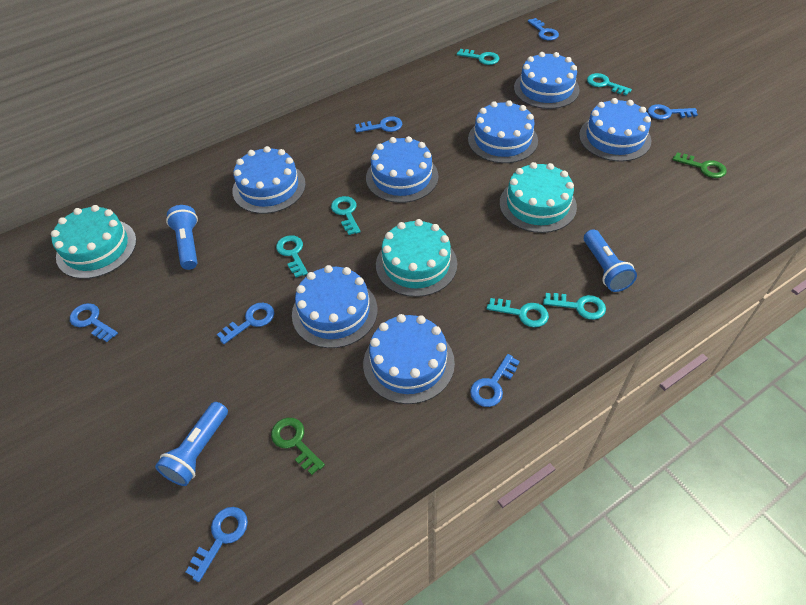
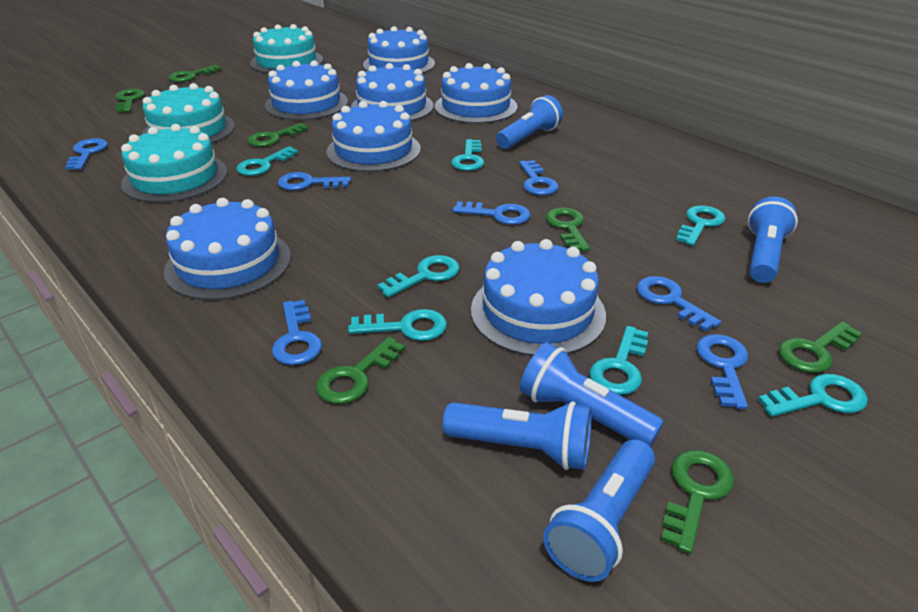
blue flashlight: [155,402,228,486] [166,205,198,270] [584,229,637,292] = 3 -> [443,401,592,470] [496,95,563,149] [520,342,664,447] [543,439,655,582] [748,197,798,283] = 5
green key: [271,418,325,475] [672,152,727,178] = 2 -> [115,89,145,112] [169,65,221,82] [248,123,309,147] [316,337,405,404] [546,208,590,251] [661,450,734,554] [779,322,862,373] = 7
turquoise key: [276,235,308,277] [331,196,360,235] [457,49,499,65] [487,298,549,328] [543,293,606,320] [587,73,632,95] = 6 -> [236,146,298,176] [348,309,447,341] [378,255,460,297] [451,139,484,171] [589,326,648,395] [676,206,726,246] [758,374,868,417] = 7

